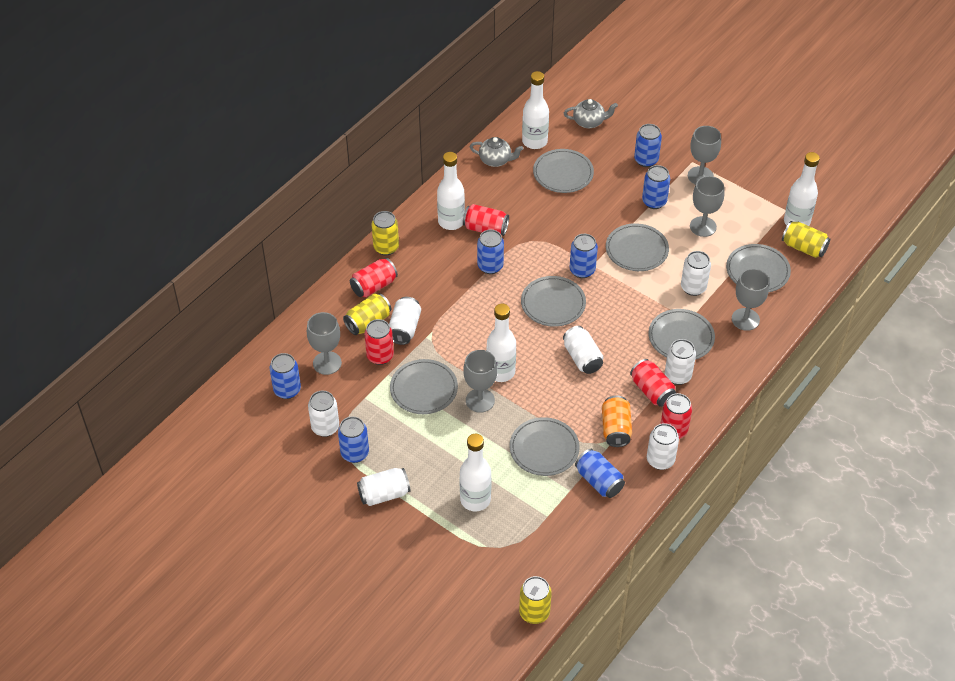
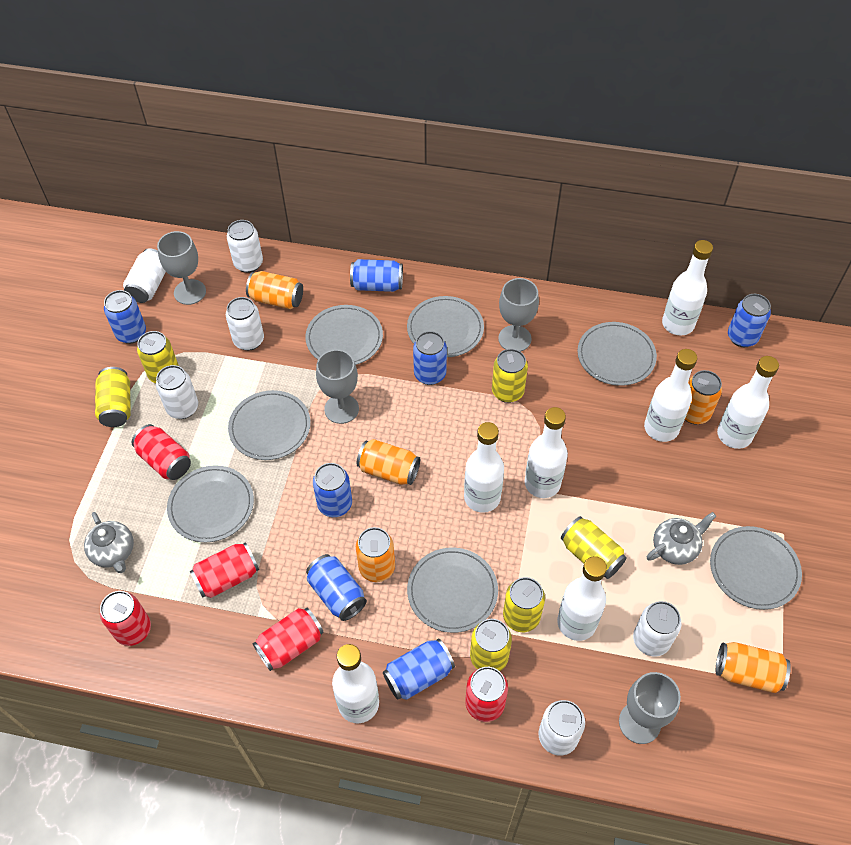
grey goblet: [307,312,342,375] [463,350,497,413] [688,126,721,185] [690,176,724,237] [732,269,769,331] = 5 -> [157,231,206,305] [316,349,359,424] [498,278,539,352] [619,672,681,744] = 4
orange can: [602,396,632,447] = 1 -> [246,271,303,309] [356,439,420,485] [356,527,395,582] [685,370,722,425] [716,642,791,693] = 5
white bottle: [437,152,465,230] [459,434,491,512] [486,304,516,382] [522,71,549,149] [784,152,820,226] = 5 -> [332,644,379,723] [464,422,504,513] [525,407,568,498] [557,556,607,641] [644,349,697,442] [662,240,713,336] [717,356,779,449] = 7
white can: [308,391,339,437] [357,468,410,506] [389,297,421,345] [563,326,603,374] [647,423,679,470] [665,339,696,385] [681,251,711,296] = 7 -> [123,248,166,303] [156,365,198,419] [226,297,264,351] [227,220,263,273] [538,700,585,756] [633,601,681,657] = 6
yellow can: [343,293,391,335] [372,211,399,255] [519,576,552,624] [782,221,830,258] = 4 -> [95,367,131,427] [137,331,179,383] [470,619,512,671] [492,349,528,403] [503,577,545,632] [561,516,627,579] = 6

